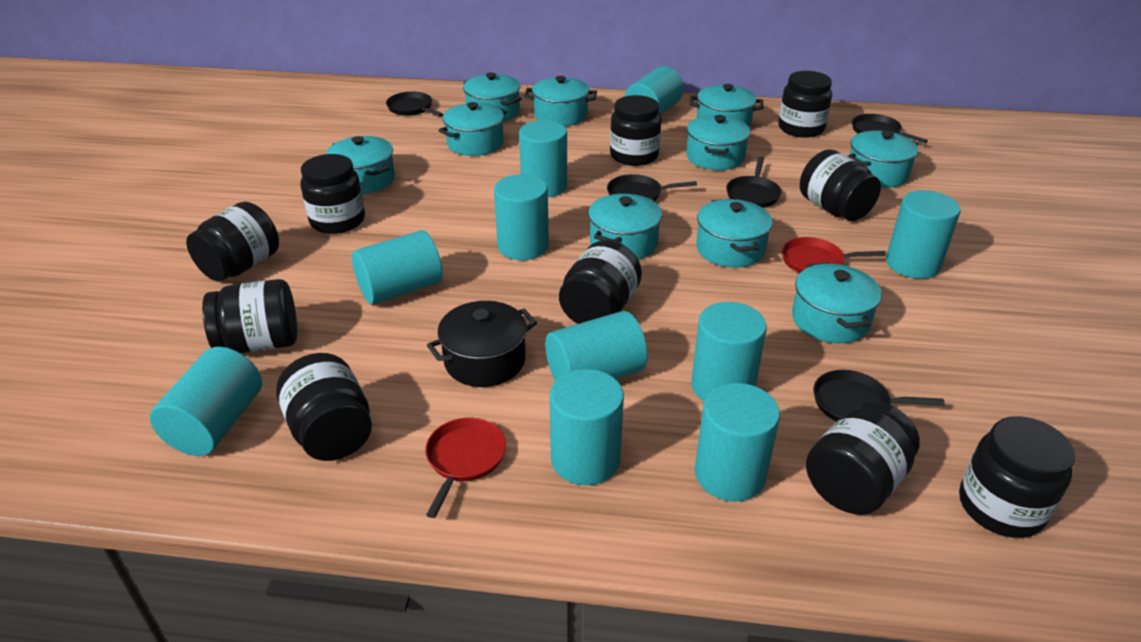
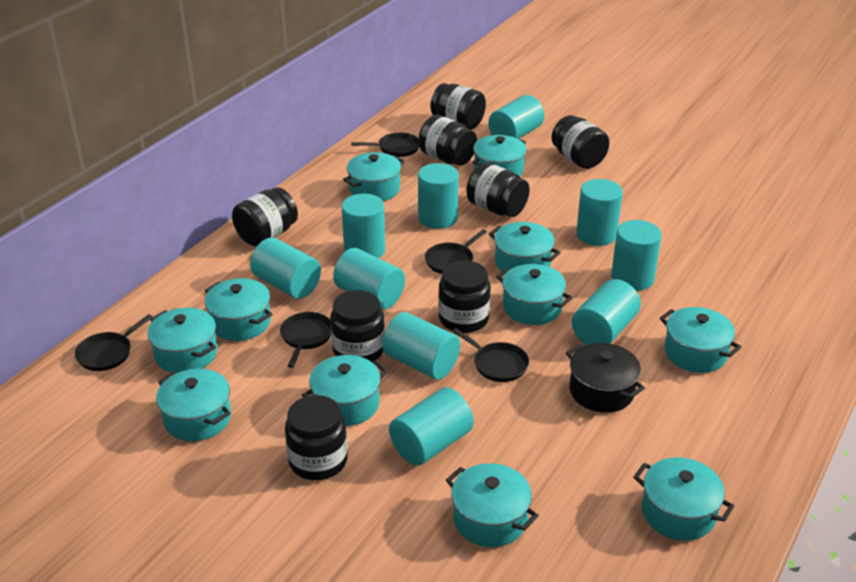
black jar: [186,202,279,282] [202,279,297,353] [276,353,372,461] [300,154,365,234] [559,240,642,324] [610,95,662,166] [778,71,832,138] [800,149,881,221] [806,402,920,515] [959,416,1075,538] = 10 -> [232,187,298,246] [285,395,348,480] [330,290,385,362] [419,115,477,166] [431,83,486,130] [438,260,490,333] [466,163,530,217] [552,115,609,169] = 8
red pan: [425,418,506,518] [782,237,886,273] = 2 -> none = 0
turquoise pot: [326,136,395,194] [438,102,508,156] [463,73,522,122] [524,76,597,126] [588,194,662,260] [686,115,751,170] [689,84,764,128] [696,199,773,268] [792,262,882,343] [848,130,918,188] = 10 -> [147,308,217,373] [156,369,231,441] [205,278,272,341] [302,355,388,426] [343,152,405,201] [446,463,539,547] [473,135,527,176] [489,222,561,274] [496,264,573,325] [633,457,734,541] [660,307,741,373] = 11

